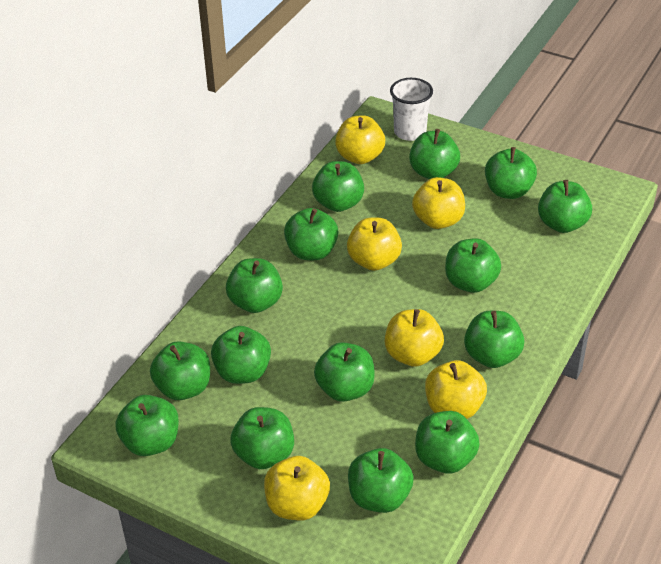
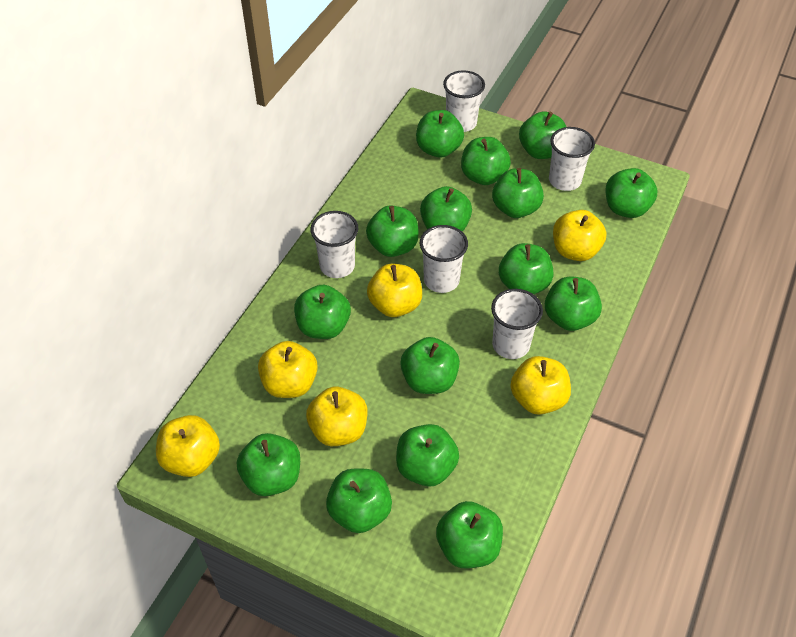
white cup: [390,78,433,141] = 1 -> [310,211,358,278] [420,225,468,293] [443,70,485,132] [491,289,543,359] [549,127,595,191] = 5

